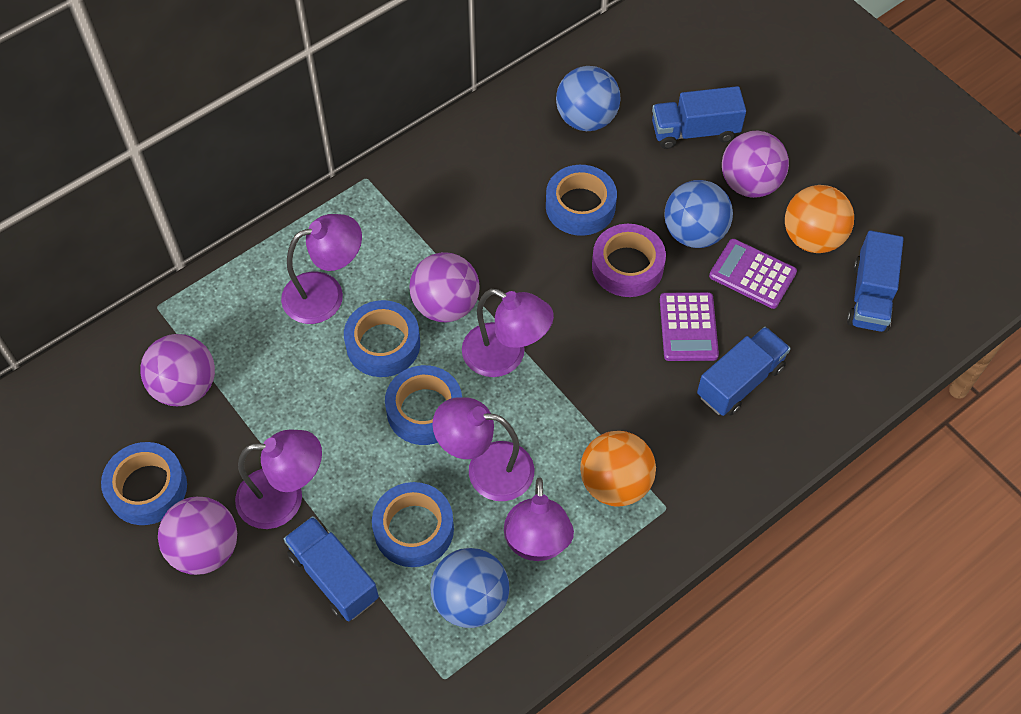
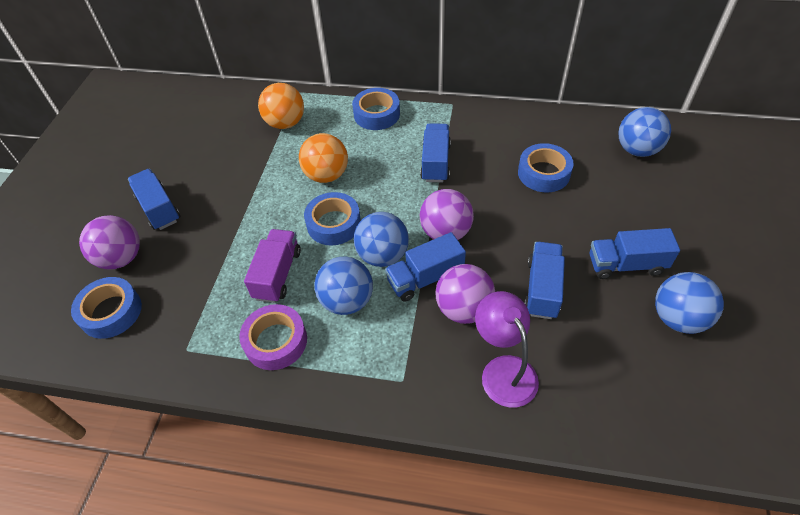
blue ball: [430,548,510,628] [556,66,621,131] [664,180,733,248] = 3 -> [314,257,373,315] [354,212,409,267] [618,107,671,157] [655,272,724,334] = 4
blue tape: [101,442,187,525] [344,300,420,377] [372,482,454,567] [385,365,462,445] [546,165,617,236] = 5 -> [71,277,142,339] [304,192,361,245] [352,88,400,130] [518,143,574,192] = 4
blue truck: [284,516,379,621] [652,86,746,149] [697,327,791,416] [847,230,904,333] = 4 -> [128,169,180,230] [385,232,466,302] [420,123,451,183] [524,242,565,319] [590,228,680,279] = 5
purple ball: [140,334,215,406] [158,497,237,575] [410,252,480,322] [722,131,789,198] = 4 -> [79,215,140,269] [420,189,474,240] [436,264,495,324] = 3
purple calculator: [660,292,719,361] [709,239,797,309] = 2 -> none = 0
purple lamp: [235,430,322,529] [281,214,362,324] [432,397,534,501] [462,289,554,377] [504,477,574,561] = 5 -> [475,291,539,407] = 1
purple truck: none = 0 -> [244,229,301,303] = 1

